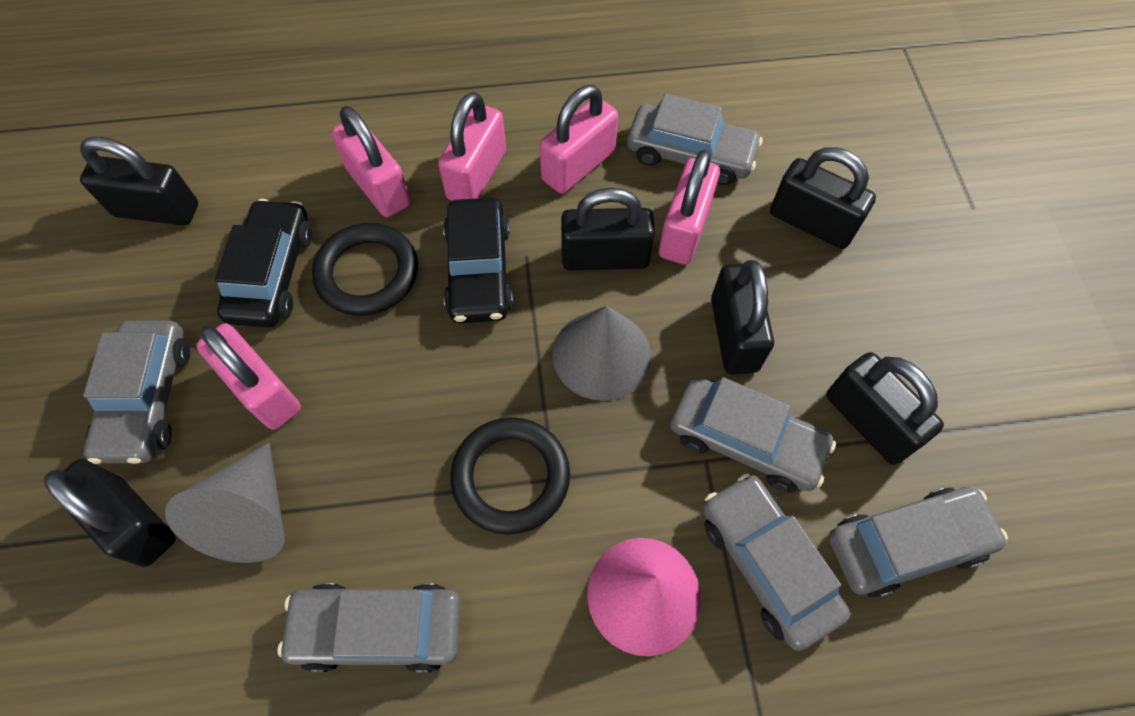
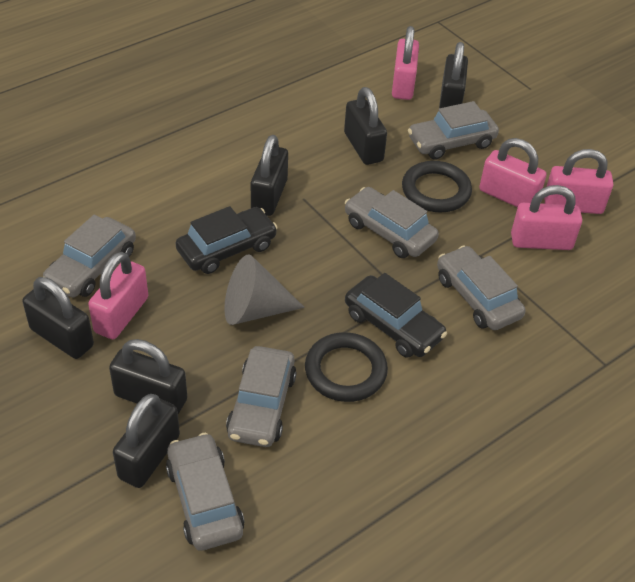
grey cone: [165,442,285,563] [552,306,651,401] = 2 -> [224,254,305,325] = 1
pink cone: [587,538,701,656] = 1 -> none = 0

